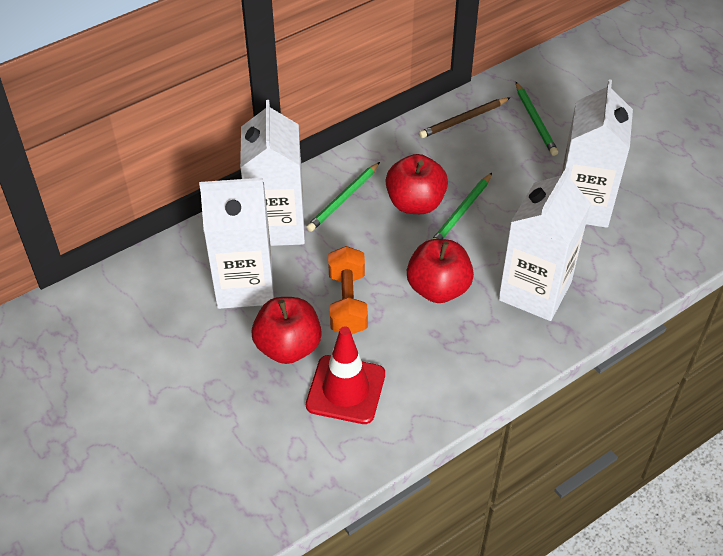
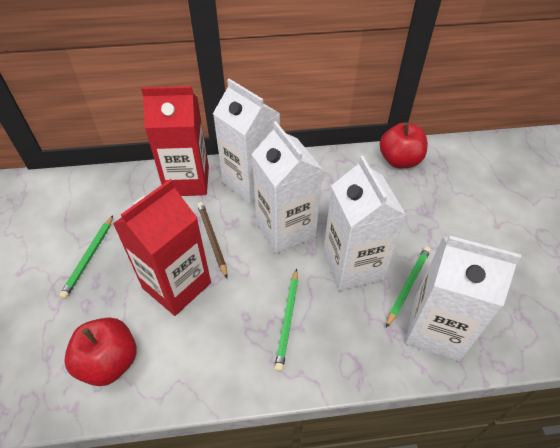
orange dumbbell: [328,246,368,334] = 1 -> none = 0
red apple: [252,297,322,364] [386,154,448,214] [407,239,474,303] = 3 -> [64,318,137,386] [380,122,428,168] = 2
red carton: none = 0 -> [113,179,211,316] [141,86,209,196] = 2
red traffic cone: [306,326,385,424] = 1 -> none = 0

